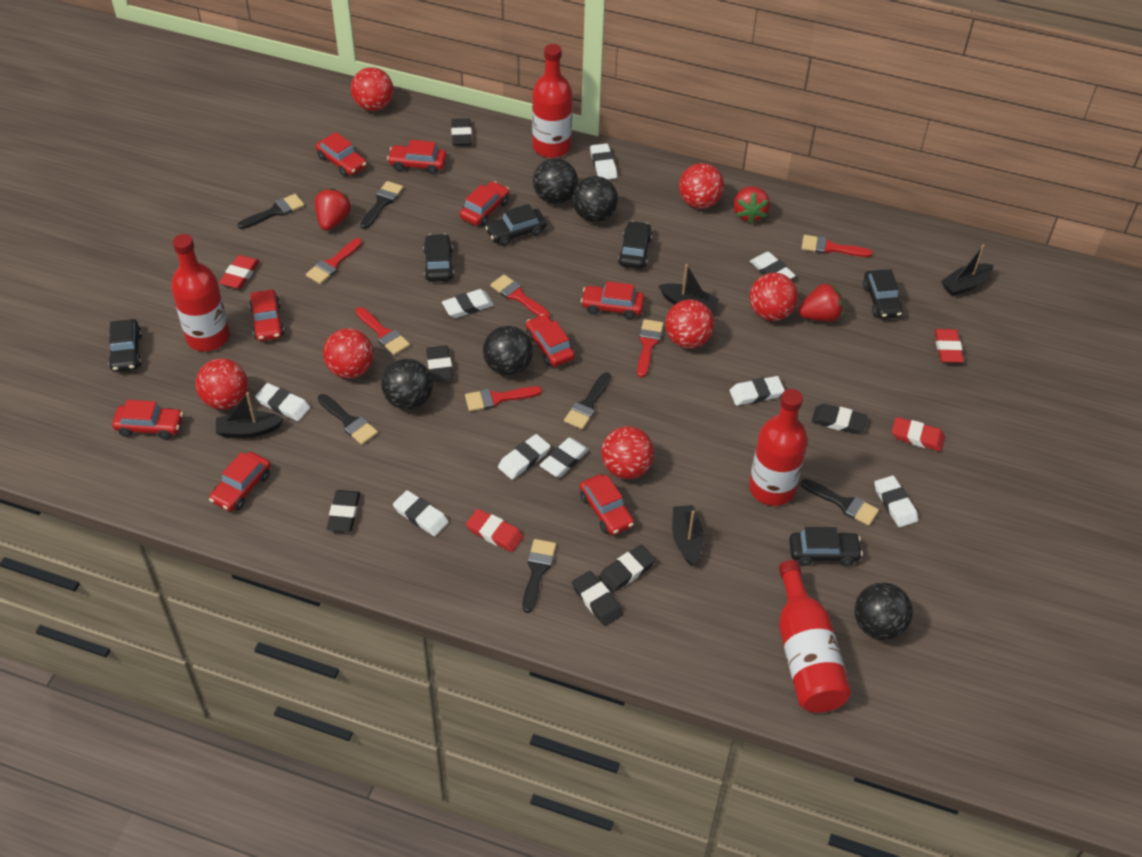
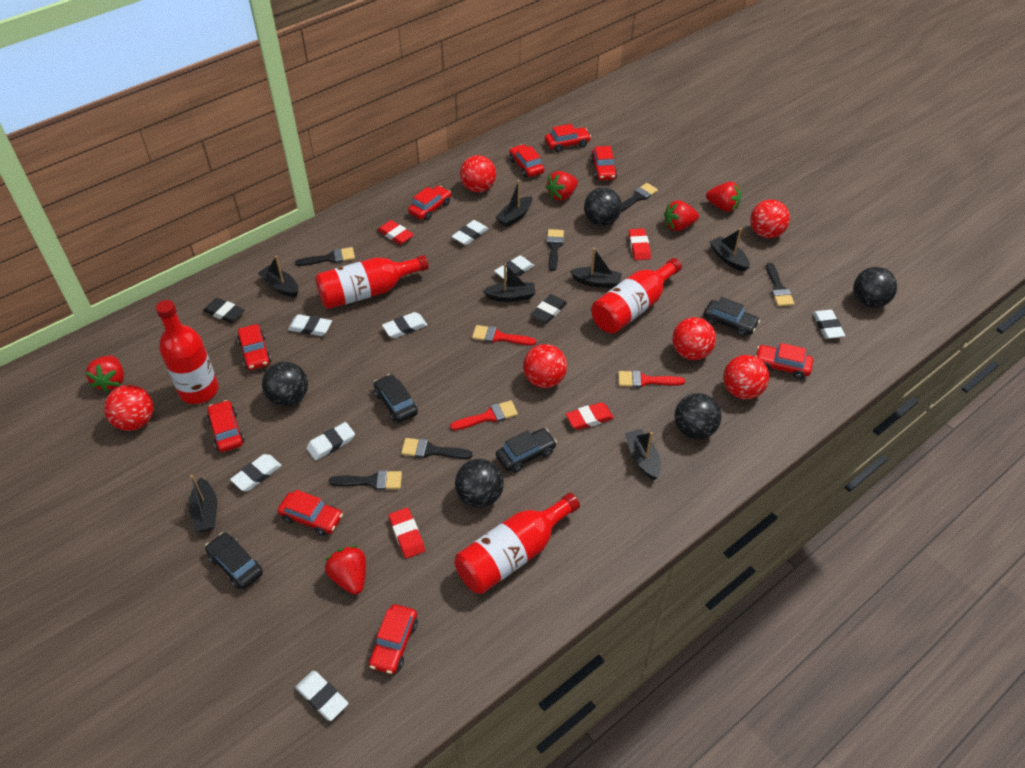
black boat: [216,392,284,438] [658,264,719,312] [672,505,704,566] [941,244,993,296] = 4 -> [189,475,217,532] [258,256,298,297] [483,263,536,302] [495,180,532,227] [570,248,622,288] [625,429,661,480] [710,228,750,272] = 7
black car: [108,319,142,372] [423,234,454,282] [485,204,547,246] [618,221,652,269] [789,527,863,566] [863,269,903,319] = 6 -> [205,532,263,589] [373,374,418,423] [496,428,557,473] [703,297,760,337] = 4
black eraser: [327,490,360,532] [426,346,453,382] [451,118,472,146] [572,571,623,626] [599,545,656,593] [812,404,867,434] = 6 -> [203,298,245,323] [531,294,567,324] = 2
red ball: [195,358,248,410] [323,328,374,378] [351,67,394,111] [601,426,654,479] [665,299,714,349] [679,163,724,209] [749,273,798,321] = 7 -> [104,385,154,431] [460,155,496,193] [523,344,567,388] [672,317,716,360] [723,355,769,399] [750,199,790,238] = 6
red brush: [306,238,362,284] [355,307,410,355] [465,386,542,411] [490,275,550,318] [637,319,664,378] [801,235,872,257] = 6 -> [450,400,518,431] [472,325,536,346] [618,370,685,388] = 3
red strawberry: [314,188,351,231] [733,186,770,224] [798,282,844,321] = 3 -> [85,355,124,393] [325,545,366,595] [546,171,578,201] [664,200,699,231] [706,182,741,212] = 5
white eraser: [255,383,310,421] [393,490,449,536] [442,289,494,318] [498,434,551,480] [540,438,589,477] [590,143,617,180] [730,376,785,406] [750,252,796,279] [874,475,918,527] = 9 -> [230,454,282,491] [288,314,332,336] [295,671,348,721] [306,422,355,461] [382,312,427,338] [452,220,489,245] [494,255,534,281] [813,310,845,339] = 8

